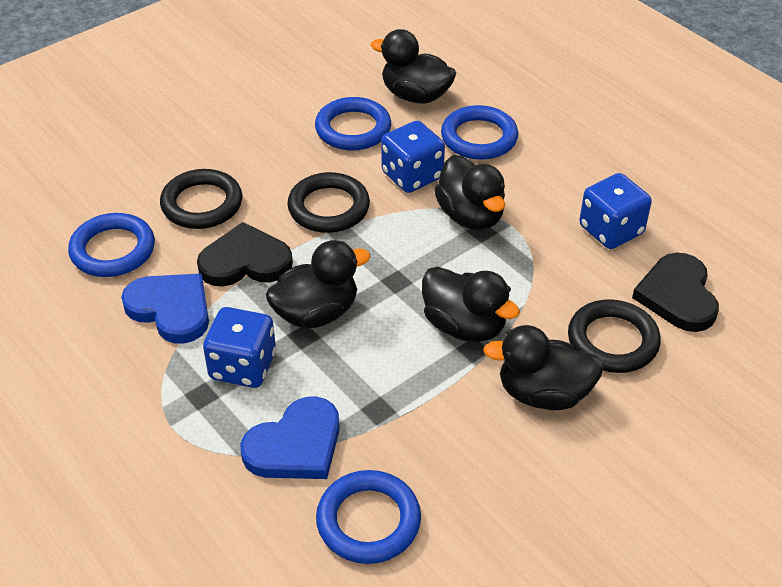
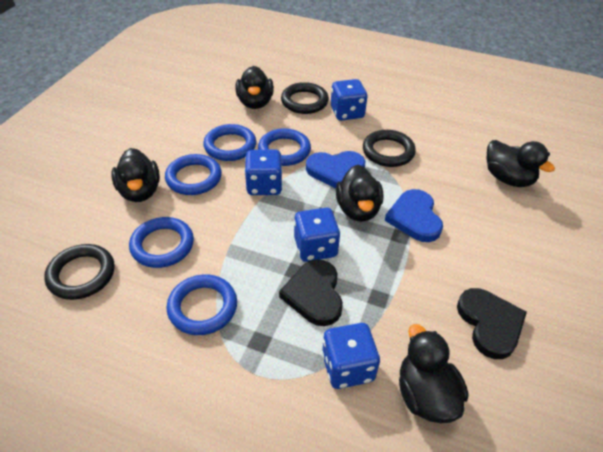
blue dice: [203,307,276,388] [381,121,445,193] [579,173,652,249] = 3 -> [245,149,282,195] [294,208,340,262] [322,323,380,389] [331,79,367,121] = 4
blue ring: [68,213,155,277] [315,97,391,150] [316,470,421,564] [441,105,518,160] = 4 -> [129,217,194,268] [165,154,222,195] [167,274,237,335] [203,124,256,161] [258,129,311,166] = 5

